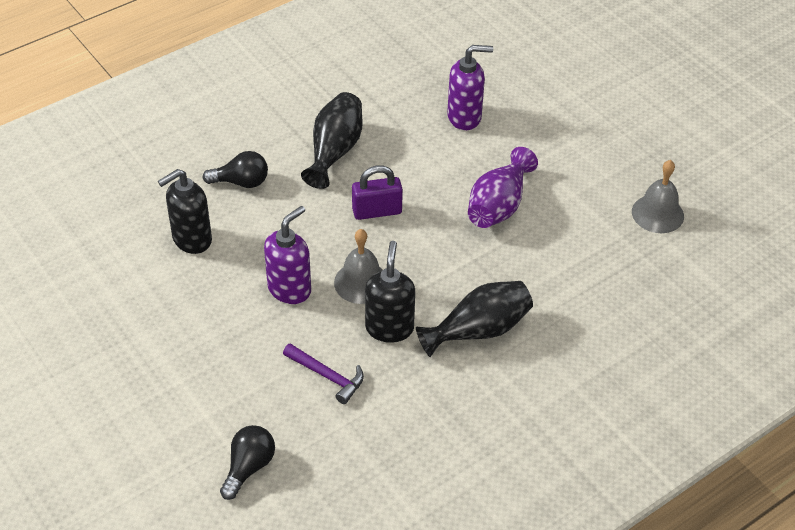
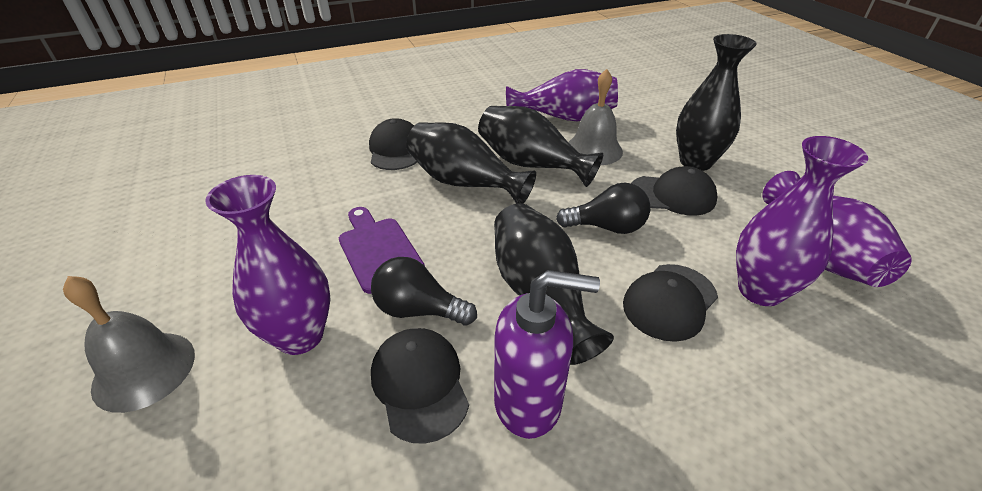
black cap: none = 0 -> [369,118,417,170] [371,328,469,444] [623,264,718,342] [632,166,717,216] = 4
black soap dispenser: [158,169,212,254] [365,241,415,343] = 2 -> none = 0
black vase: [301,92,363,189] [416,281,533,357] = 2 -> [406,122,536,204] [478,106,603,187] [494,203,614,365] [676,34,757,171] = 4
purple cutting board: none = 0 -> [339,207,425,294] = 1
purple hammer: [283,343,364,404] = 1 -> none = 0
purple padlock: [352,165,403,220] = 1 -> none = 0
purple soap dispenser: [264,206,311,304] [447,45,493,130] = 2 -> [494,270,600,439] = 1
purple vase: [468,147,538,228] = 1 -> [205,175,331,355] [506,69,618,122] [736,136,868,306] [762,171,912,287] = 4

